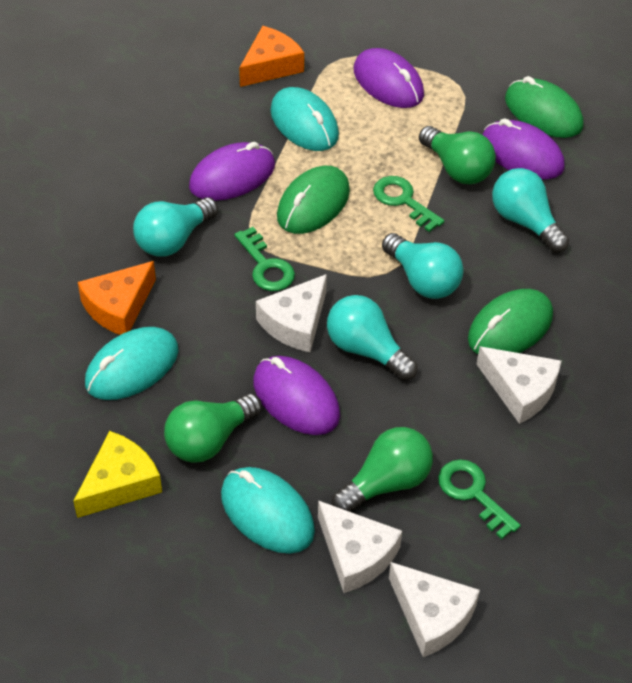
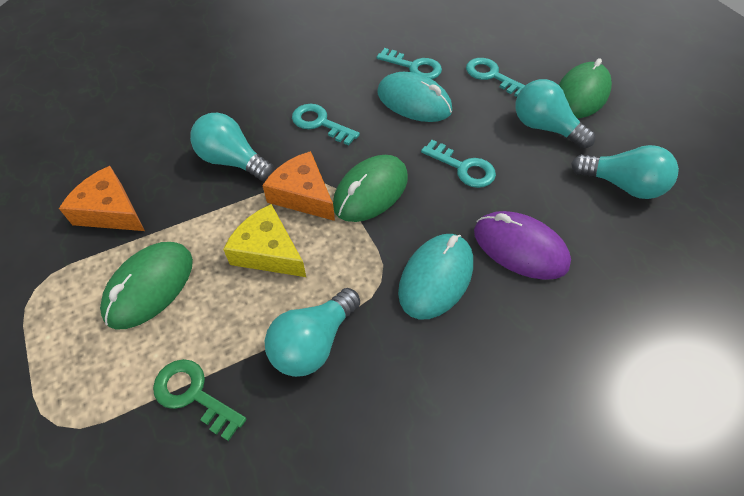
green key: [234,227,295,291] [373,176,445,232] [438,459,521,539] = 3 -> [153,359,246,441] = 1
green light bulb: [164,393,262,463] [332,427,433,512] [419,126,496,184] = 3 -> none = 0
purple mouse: [189,142,275,201] [253,356,340,435] [354,48,424,108] [483,118,565,180] = 4 -> [474,211,571,280] = 1
turquoise key: none = 0 -> [292,104,360,145] [377,48,442,79] [421,140,496,188] [466,58,525,97] = 4
turquoise mouse: [85,327,179,400] [221,467,315,554] [270,87,339,151] = 3 -> [377,72,452,122] [398,234,473,320] = 2
white cheese: [256,274,327,353] [318,500,402,593] [389,562,480,657] [477,346,561,424] = 4 -> none = 0

